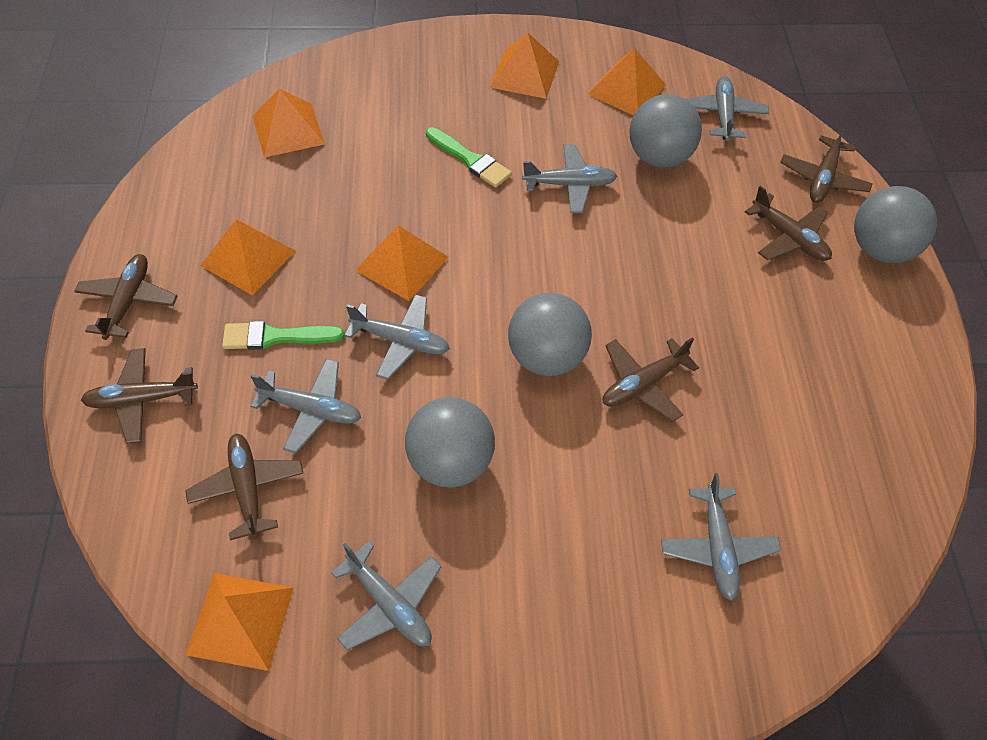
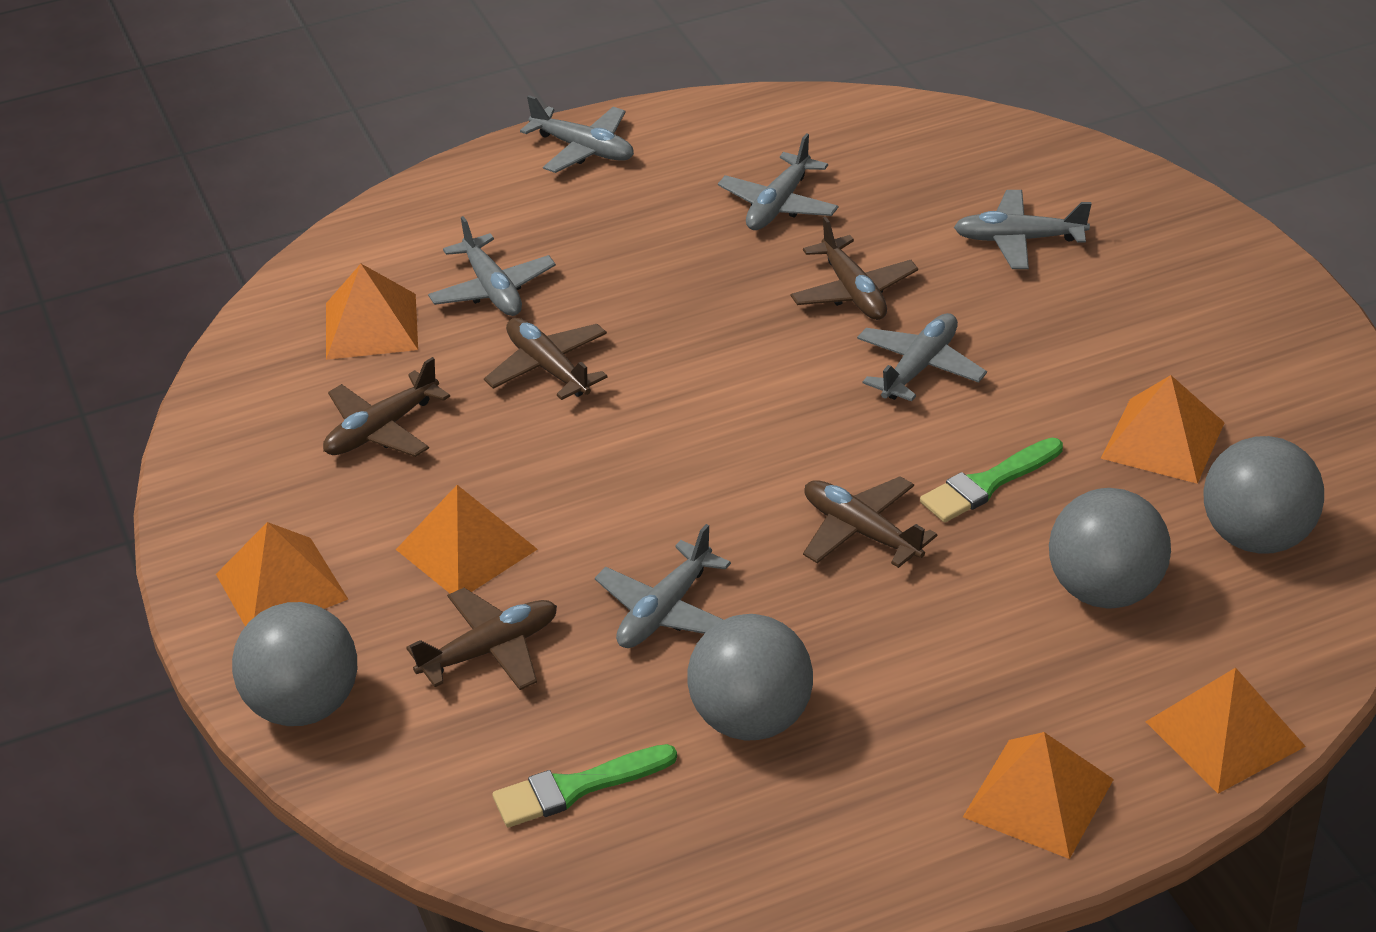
brown plane: [74,254,177,340] [81,348,198,444] [185,434,304,540] [603,337,699,422] [745,186,832,261] [780,124,873,203] = 6 -> [323,357,450,457] [406,588,557,690] [484,318,608,400] [790,217,918,320] [803,476,937,568] = 5

